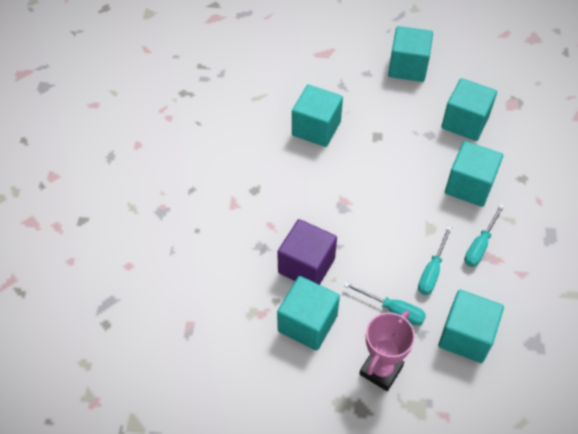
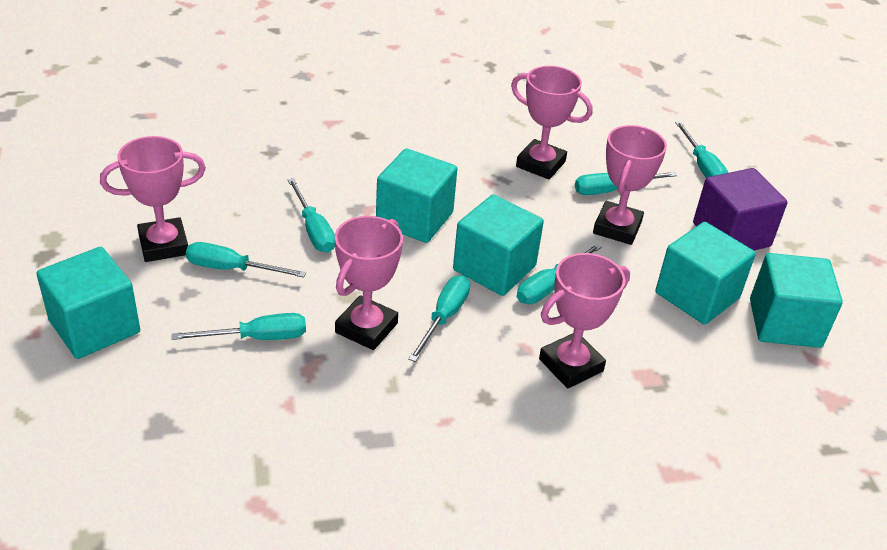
pink trophy: [359,310,415,391] = 1 -> [100,136,206,262] [335,216,403,350] [511,66,593,180] [539,253,630,388] [593,125,667,245] = 5
turquoise cube: [277,276,340,351] [292,84,343,147] [388,26,433,82] [438,290,504,363] [441,78,497,141] [445,141,503,207] = 6 -> [36,247,140,359] [376,148,457,243] [453,194,544,296] [655,222,756,325] [750,253,843,348] = 5
turquoise screwdriver: [344,282,426,326] [418,226,452,295] [464,204,504,267] = 3 -> [172,313,306,340] [186,242,306,278] [288,178,335,253] [408,275,471,362] [517,243,602,304] [575,172,677,195] [675,121,728,178] = 7

